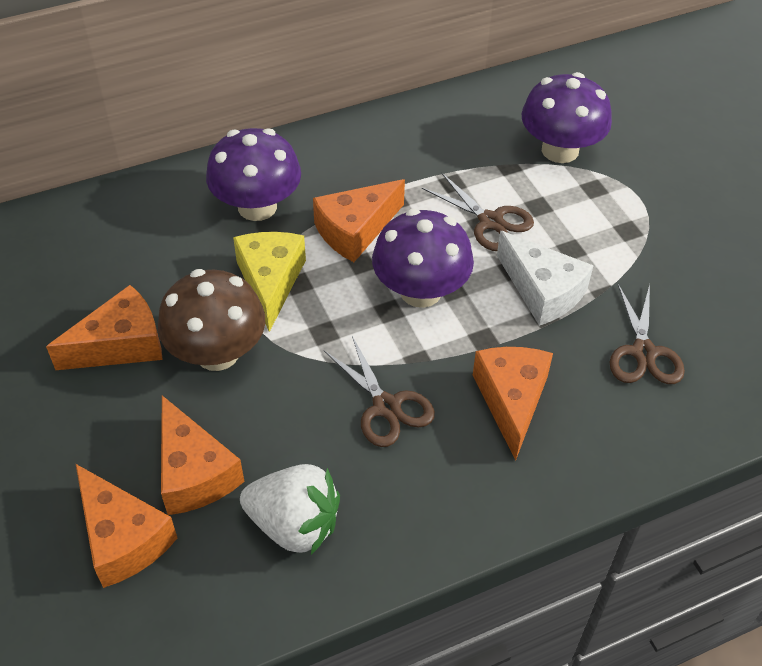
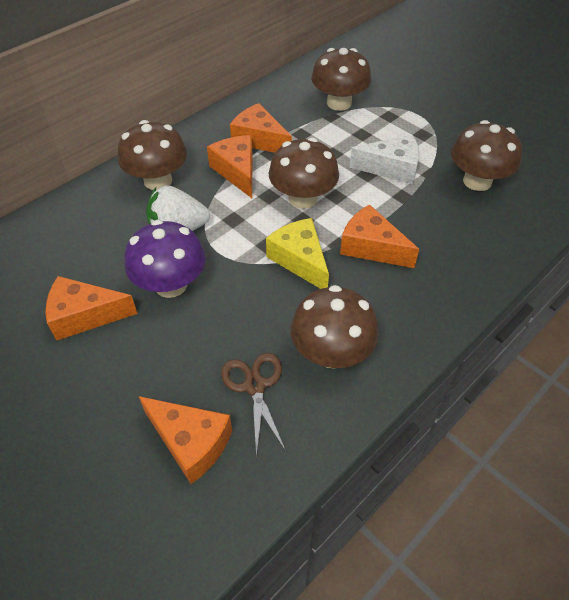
brown mushroom: [158,269,265,371] = 1 -> [118,120,187,190] [269,137,339,209] [291,285,379,368] [311,48,371,111] [451,120,522,191] = 5
brown scissors: [324,336,435,447] [422,172,534,251] [610,284,685,384] = 3 -> [221,353,286,457] = 1
purple mushroom: [206,128,301,221] [372,209,474,308] [521,72,612,163] = 3 -> [124,220,206,298] = 1

